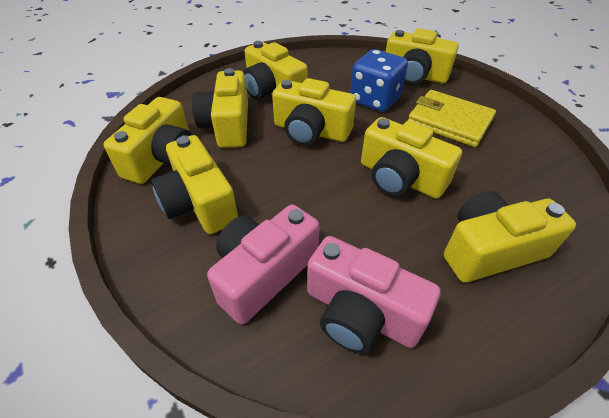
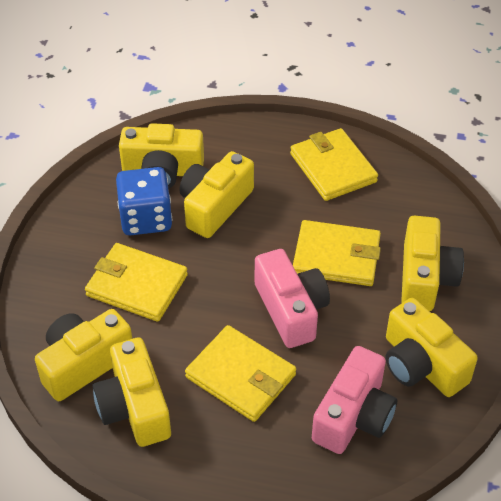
yellow camera: [103,97,192,184] [151,135,238,234] [192,68,248,148] [243,41,308,99] [272,78,356,146] [361,117,462,199] [386,28,459,85] [444,191,576,283] = 8 -> [35,309,132,401] [92,337,171,447] [119,123,204,189] [179,151,254,238] [386,298,478,397] [401,216,464,311] = 6
yellow wallet: [408,90,496,147] = 1 -> [85,243,188,322] [185,325,296,422] [290,128,378,201] [293,220,381,286] = 4

